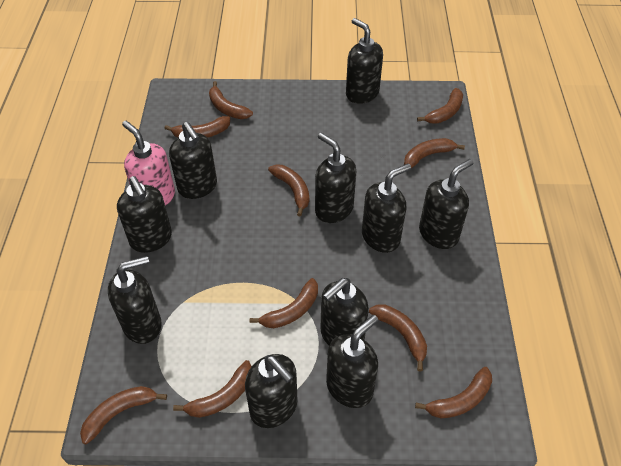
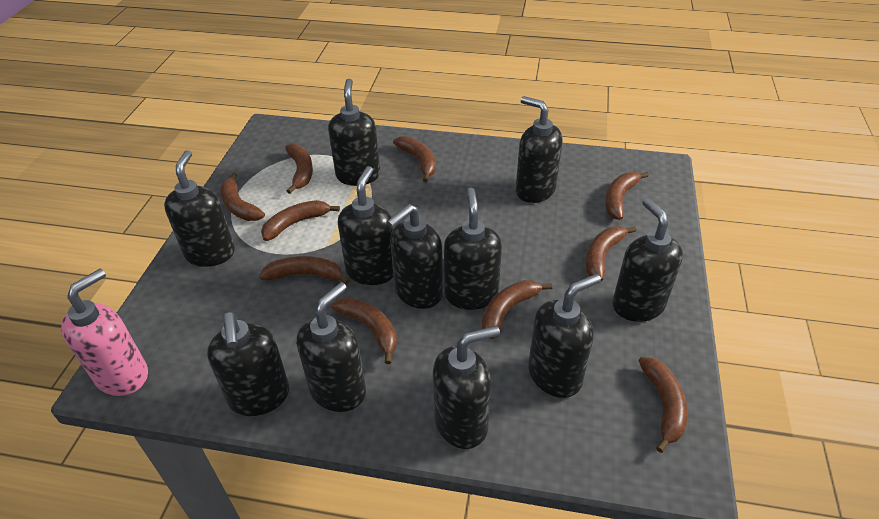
black soap dispenser: [108,256,162,344] [117,176,172,253] [169,122,217,199] [245,354,298,428] [315,133,356,223] [321,278,369,345] [326,315,378,408] [346,18,383,104] [362,163,411,253] [419,159,473,249] = 10 -> [164,150,235,267] [207,312,289,416] [297,282,366,412] [328,79,380,186] [338,166,394,285] [387,204,443,309] [433,326,500,449] [444,188,502,310] [516,96,563,203] [528,274,601,398] [612,198,683,322] = 11

